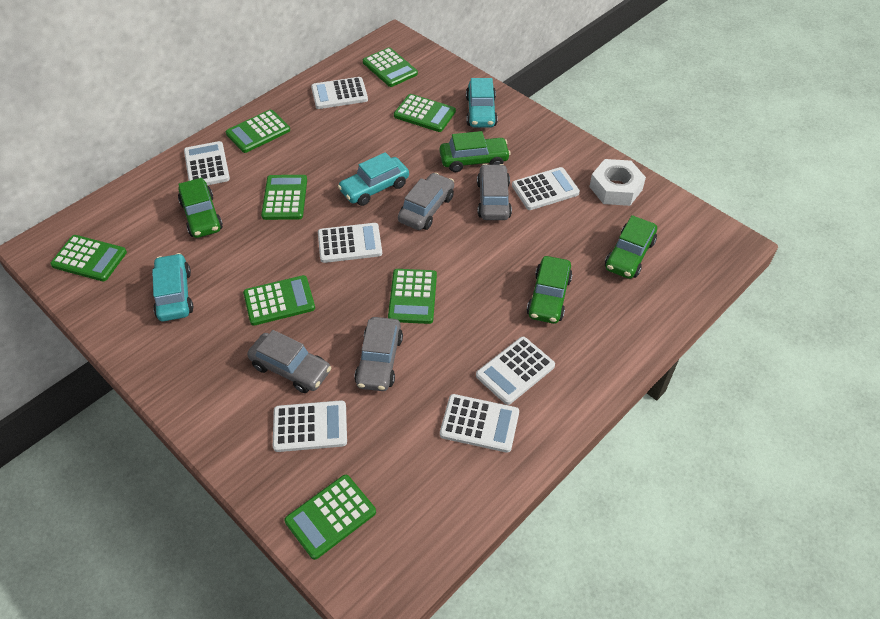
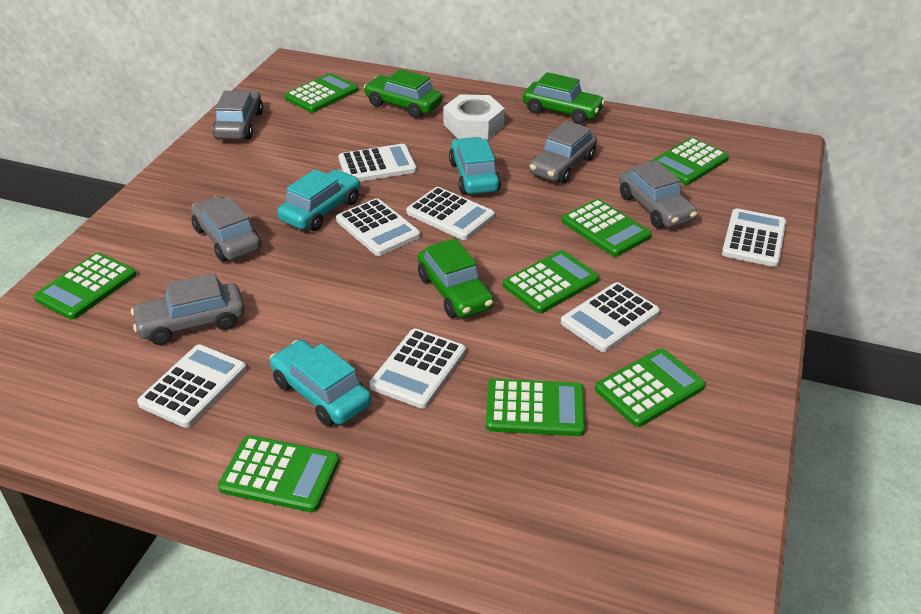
green car: [178,178,223,238] [439,131,511,172] [527,256,573,324] [605,215,657,279] = 4 -> [364,69,442,118] [418,238,494,318] [523,72,605,124] = 3
grey car: [247,330,331,393] [354,317,403,391] [398,173,454,230] [477,164,512,220] = 4 -> [131,273,245,345] [191,196,261,262] [213,90,263,140] [529,121,597,184] [619,160,697,229] = 5

